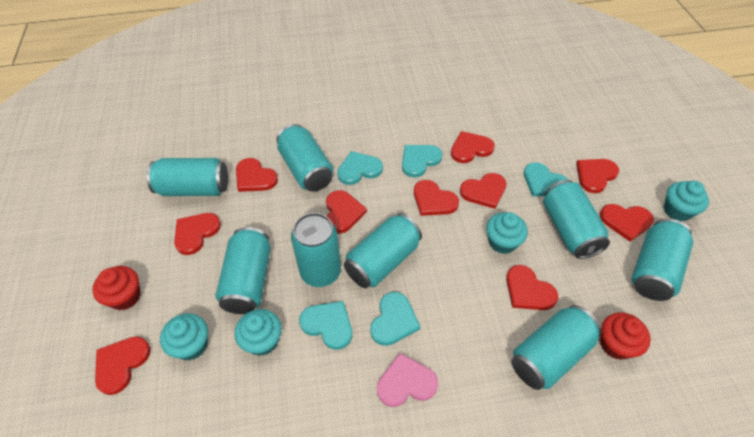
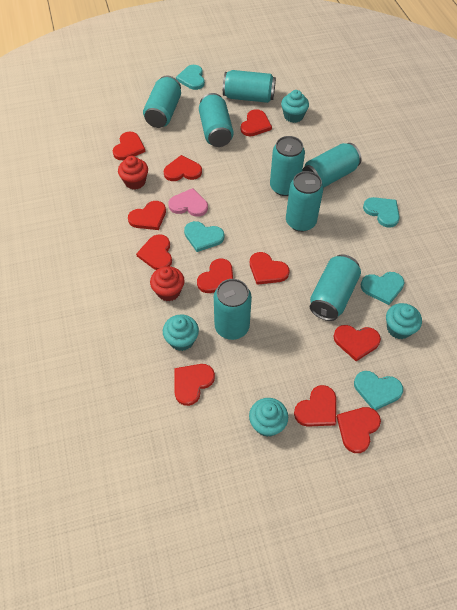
red heart: [95,336,151,395] [174,213,221,255] [236,158,278,192] [326,190,367,234] [414,180,459,216] [451,131,495,163] [460,173,507,209] [506,265,558,310] [576,159,619,193] [600,204,654,242] = 10 -> [113,132,146,160] [128,201,166,230] [136,234,172,270] [164,155,202,181] [175,364,215,406] [197,258,233,293] [240,109,272,136] [250,252,289,285] [294,385,336,427] [333,325,381,361] [337,407,381,453] = 11

